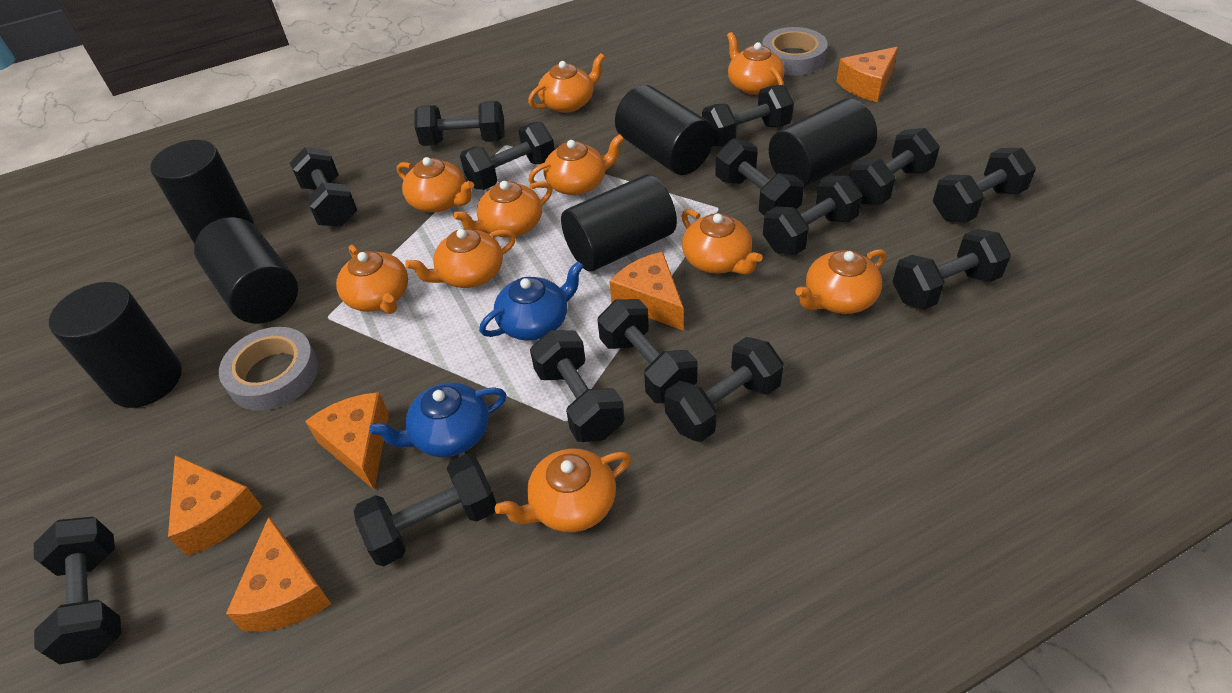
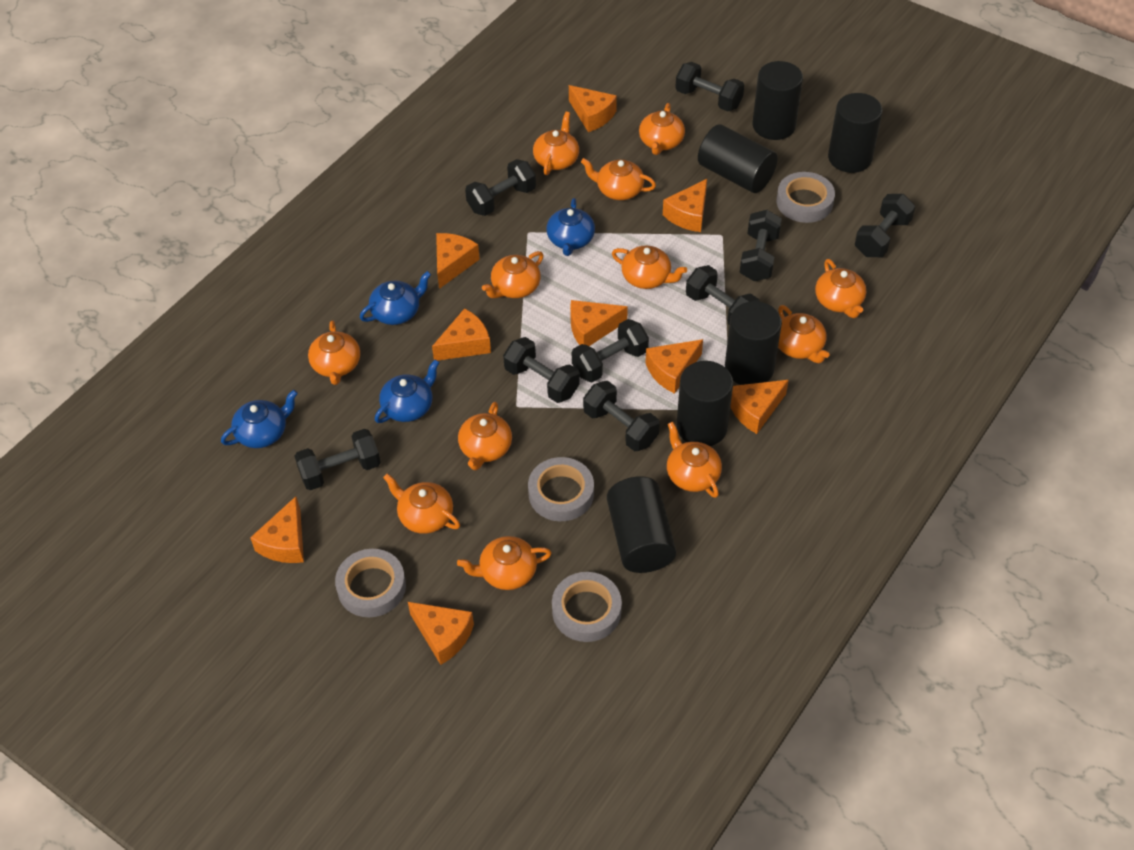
black dumbbell: [34,517,122,664] [290,147,357,227] [354,454,496,566] [415,101,505,146] [460,122,554,190] [530,330,625,442] [598,299,698,403] [665,337,784,442] [702,85,794,146] [715,139,804,216] [763,176,862,255] [849,128,940,204] [893,229,1011,310] [933,148,1036,223] = 14 -> [294,429,381,490] [465,159,536,216] [503,337,580,403] [572,319,649,382] [583,381,660,451] [675,62,744,111] [686,265,760,324] [740,210,782,281] [855,194,915,257] = 9
blue teapot: [369,383,507,457] [479,261,584,341] = 2 -> [221,390,298,448] [360,271,431,325] [375,360,440,423] [547,198,595,256] = 4
grey tape: [219,327,318,411] [762,27,828,76] = 2 -> [335,549,406,617] [528,457,594,521] [552,572,622,642] [776,172,835,223] = 4
orange cheese: [168,455,262,556] [226,517,331,632] [305,392,389,489] [609,252,683,330] [836,47,898,102] = 5 -> [250,496,304,563] [408,602,474,665] [432,308,491,361] [436,233,480,289] [569,85,617,132] [570,300,628,346] [646,339,703,394] [663,179,707,232] [730,380,789,434] = 9
orange teapot: [336,245,408,314] [397,157,474,212] [405,228,516,288] [453,181,553,238] [495,449,631,532] [528,53,605,113] [528,134,624,195] [681,209,763,275] [727,32,784,95] [795,249,887,314] = 10 -> [308,320,360,385] [383,473,460,534] [457,536,552,590] [458,402,512,470] [482,251,544,298] [533,112,579,175] [581,158,656,200] [612,245,687,289] [639,103,685,155] [667,422,722,498] [778,305,829,363] [815,259,866,318] = 12

